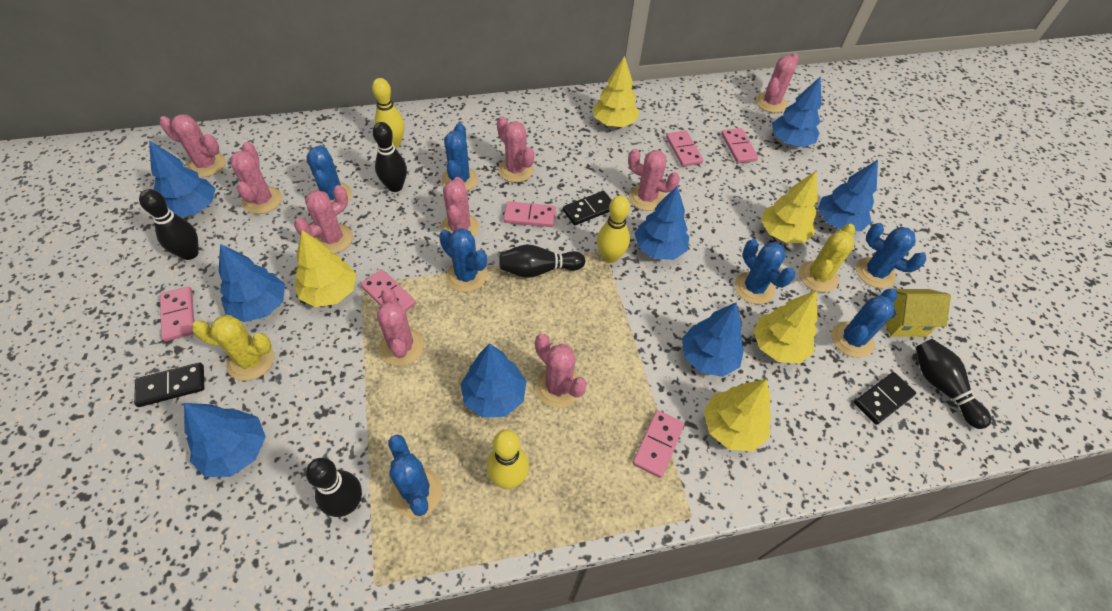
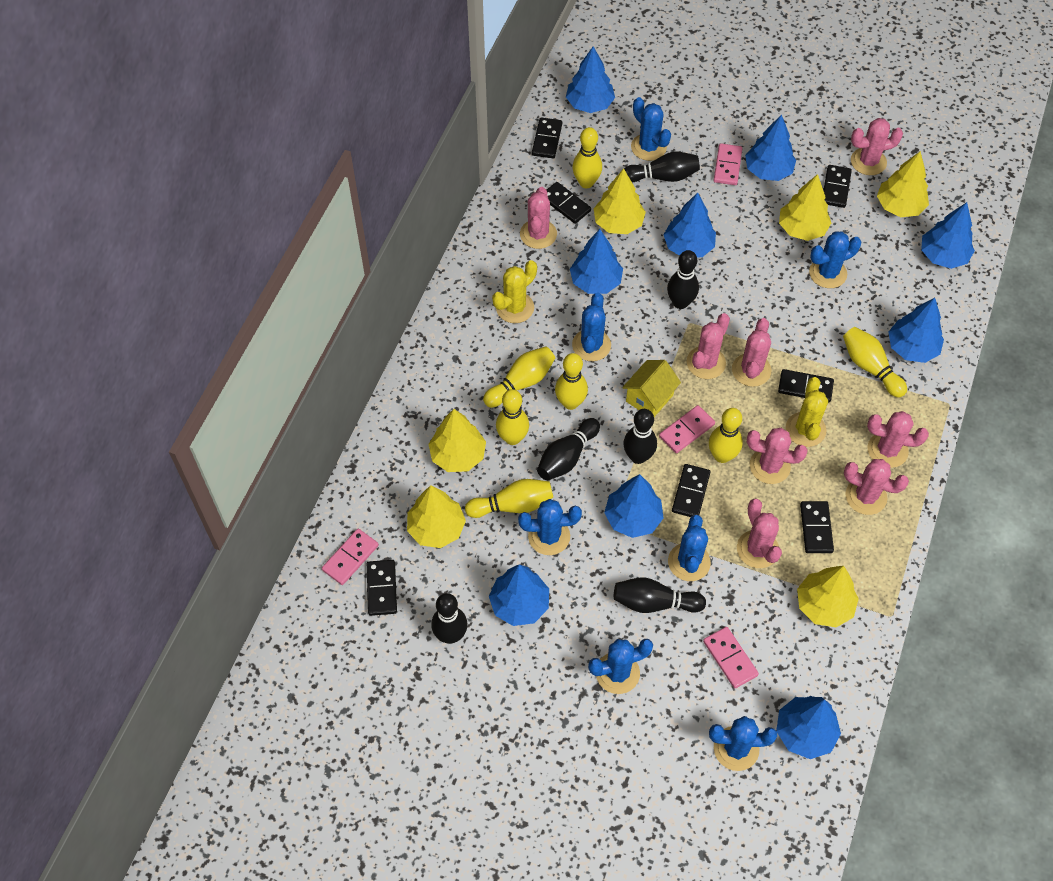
black bowling pin: [139,189,199,260] [306,458,362,517] [372,122,407,192] [499,244,585,278] [915,339,991,429] = 5 -> [431,593,467,644] [537,418,600,481] [614,577,706,613] [623,409,657,464] [624,152,700,182] [667,250,699,309] = 6
black domino: [134,363,204,407] [563,191,612,225] [854,372,916,425] = 3 -> [367,560,397,616] [532,117,562,158] [547,182,591,224] [672,464,711,517] [778,369,834,402] [800,501,834,553] [823,165,852,208] = 7
blue tree: [149,140,215,217] [184,403,266,477] [219,244,285,322] [460,343,527,418] [635,186,689,260] [682,302,744,377] [772,76,822,147] [818,160,878,231] = 8 -> [489,564,549,626] [566,46,615,113] [570,229,623,294] [604,474,664,538] [663,193,716,258] [745,114,796,181] [776,696,841,759] [888,298,944,363] [921,202,975,269] = 9
pink cactus: [160,114,226,177] [230,142,282,214] [294,185,353,254] [377,288,424,366] [440,177,479,237] [497,116,534,182] [535,334,587,408] [628,149,680,211] [756,53,799,113] = 9 -> [520,187,557,249] [687,313,730,379] [732,318,771,387] [737,499,782,568] [747,428,808,484] [844,459,909,515] [851,118,903,175] [867,411,929,468] = 8
pink domino: [160,286,194,341] [361,269,416,312] [504,201,556,227] [633,410,684,478] [666,131,703,167] [721,128,758,163] = 6 -> [322,529,379,585] [659,405,715,453] [703,627,759,688] [713,143,743,185] = 4
yellow bowling pin: [372,78,405,148] [487,429,529,489] [597,195,630,263] = 3 -> [465,479,553,518] [483,346,555,408] [496,389,529,445] [555,353,588,410] [573,127,602,188] [709,408,743,463] [843,327,907,397] = 7
yellow tree: [295,230,356,307] [593,56,639,127] [704,379,771,451] [753,290,817,364] [761,171,818,243] = 5 -> [407,485,466,548] [428,409,486,472] [594,168,646,234] [779,174,831,241] [797,566,859,627] [877,151,929,217] = 6

